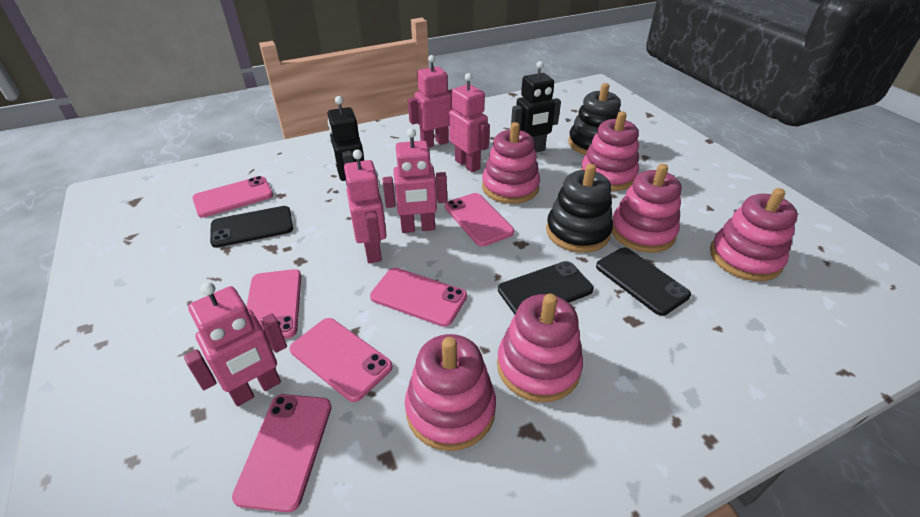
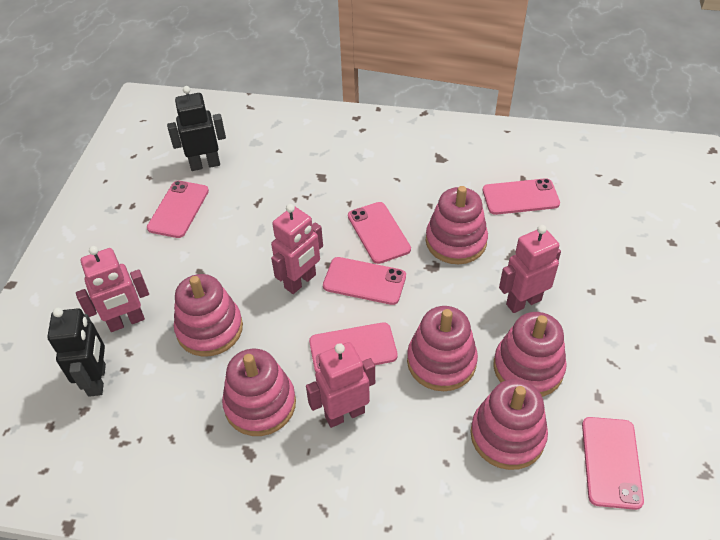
black phone: [210,206,293,248] [498,261,594,315] [596,247,691,316] = 3 -> none = 0
black stacking toy: [546,164,613,253] [568,83,621,155] = 2 -> none = 0
pink robot: [184,282,287,406] [344,150,387,263] [383,128,447,233] [408,55,453,148] [449,73,490,172] = 5 -> [76,246,149,332] [271,204,323,294] [306,342,375,428] [499,225,561,313] = 4

